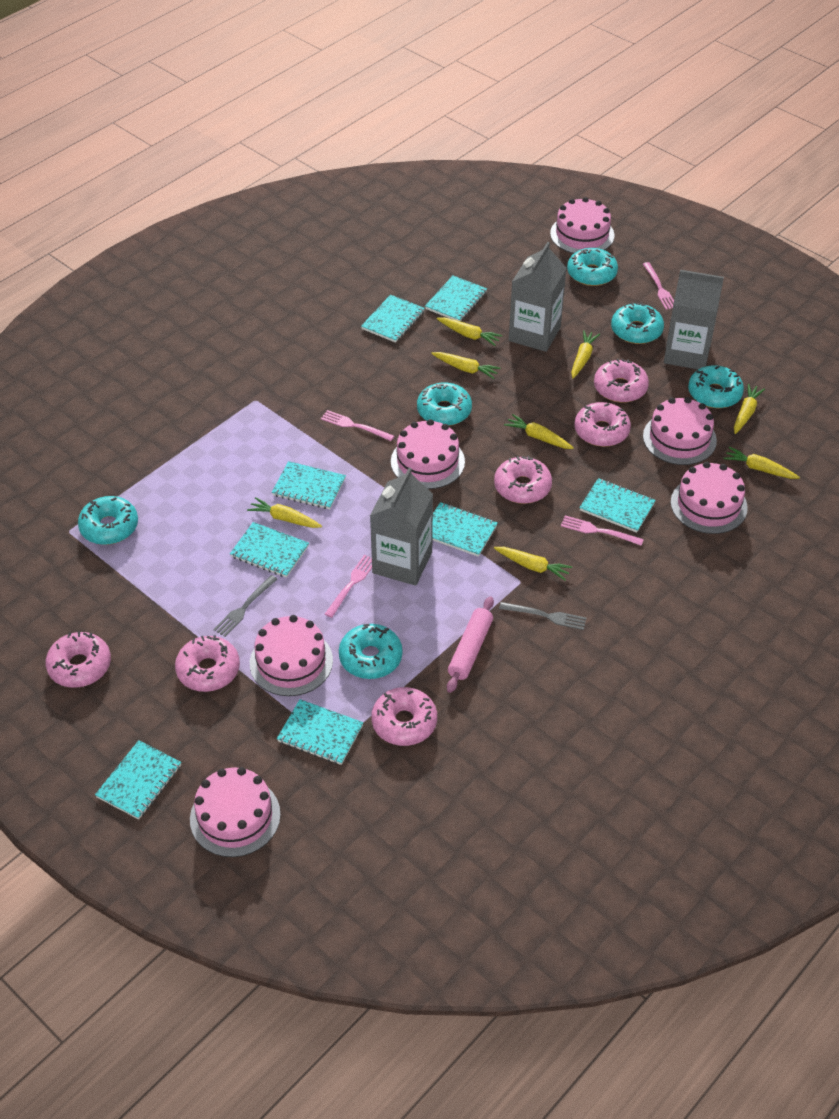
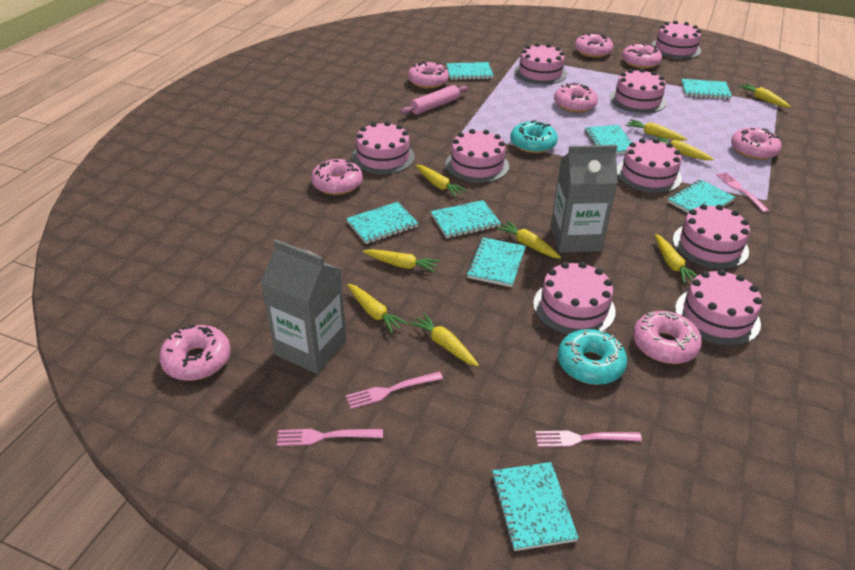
grey carton: [370,468,433,586] [509,242,566,352] [664,270,724,369] = 3 -> [261,239,347,374] [550,145,618,253] = 2
grey fork: [213,575,278,637] [499,602,586,630] = 2 -> none = 0
pink cake: [190,767,281,857] [250,615,333,696] [391,419,465,489] [550,197,615,254] [643,397,717,465] [671,462,748,534] = 6 -> [352,121,415,174] [445,129,509,183] [514,43,567,85] [533,262,616,335] [610,69,666,113] [617,138,682,193] [651,21,701,59] [673,204,750,269] [675,269,762,346] = 9
pink donut: [46,631,111,688] [175,635,240,692] [371,687,437,746] [494,456,552,504] [574,402,631,447] [594,359,649,403] = 6 -> [159,324,231,381] [311,159,363,195] [408,61,449,89] [554,83,598,113] [575,33,613,58] [622,43,662,69] [633,311,702,364] [731,127,782,160] = 8
turquoise donut: [78,496,138,545] [339,624,403,679] [417,382,472,426] [567,248,618,286] [611,302,664,344] [688,365,744,408] = 6 -> [510,120,558,153] [558,329,627,385] = 2
yellow carrot: [247,497,322,528] [431,352,500,379] [437,317,502,346] [494,547,572,581] [504,414,574,449] [571,330,600,378] [724,447,800,479] [734,384,765,434] = 8 -> [347,284,408,333] [363,249,440,273] [409,313,479,367] [416,165,467,197] [496,220,561,259] [626,119,687,141] [653,136,714,160] [655,234,697,284] [738,83,791,108] = 9

